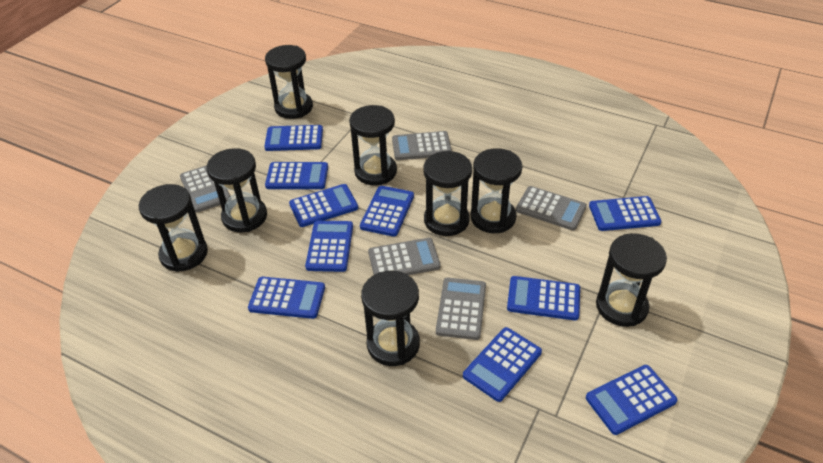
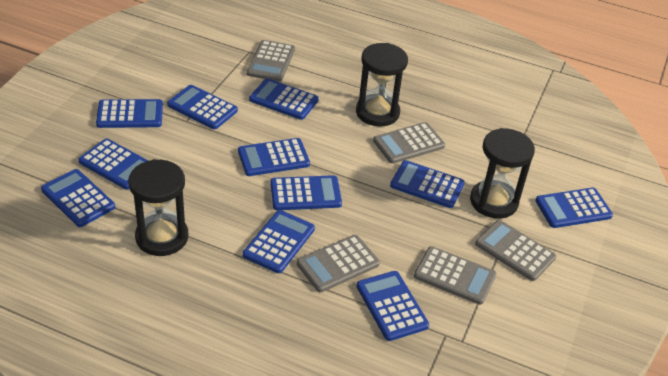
black hourglass: [139,184,208,272] [207,148,267,232] [265,45,313,119] [349,105,397,185] [361,271,420,366] [423,151,472,236] [471,148,522,233] [596,233,667,327] = 8 -> [128,159,188,256] [356,43,408,127] [470,128,535,219] = 3
blue calculator: [248,277,325,319] [264,125,323,151] [265,162,328,189] [289,184,358,227] [305,220,353,272] [360,186,414,237] [463,327,542,402] [507,276,580,321] [586,365,678,435] [589,196,662,231] = 10 -> [41,169,115,227] [78,139,148,190] [96,99,163,128] [167,85,238,129] [238,138,310,176] [243,210,315,273] [249,78,319,120] [270,175,342,210] [356,271,429,341] [390,160,465,208] [535,188,613,228] = 11

